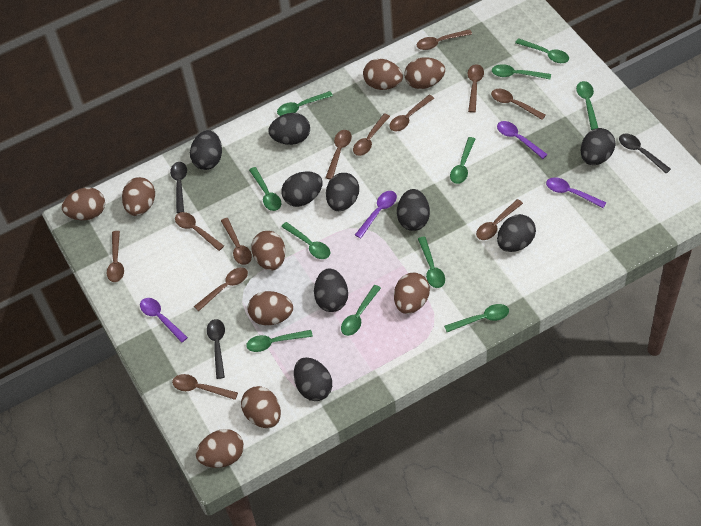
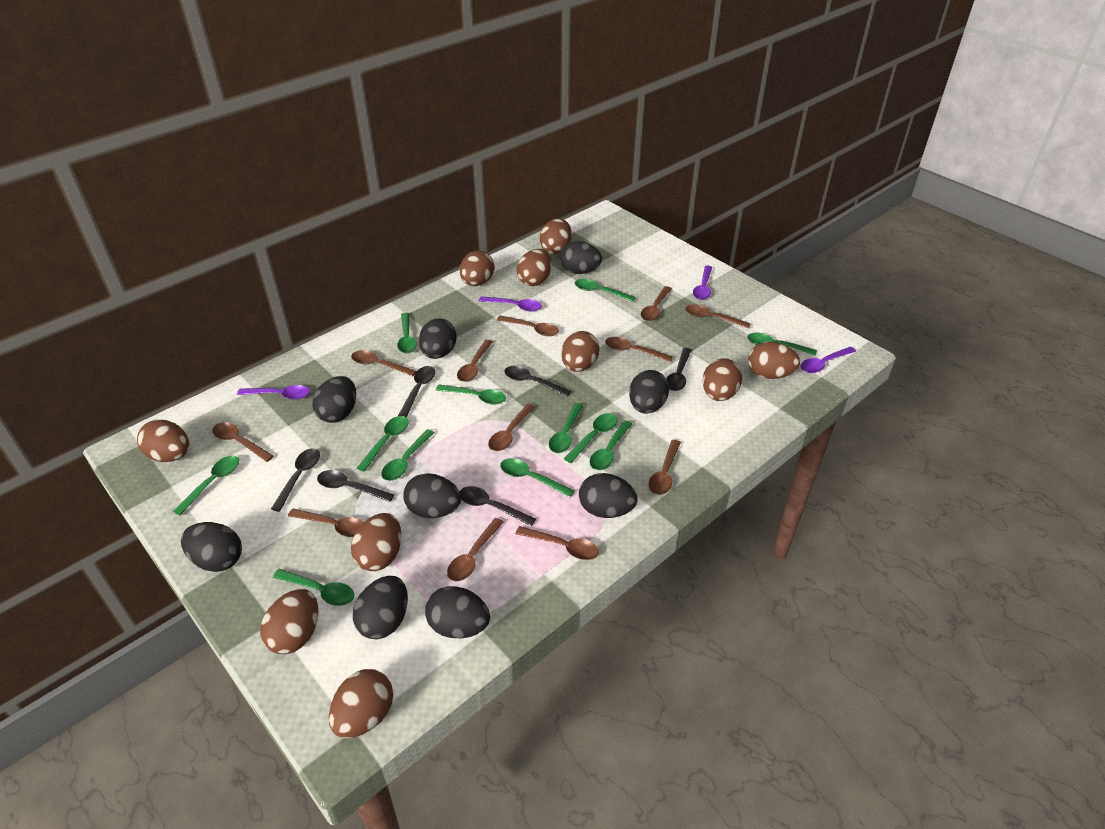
black spoon: [170,162,187,213] [207,319,225,379] [619,134,671,173] = 3 -> [271,448,320,512] [317,470,394,502] [398,366,435,418] [460,486,536,526] [504,366,571,396] [666,348,691,391] = 6
brown egg: [62,187,105,220] [122,177,155,216] [196,429,244,468] [241,386,281,428] [248,291,293,325] [251,231,286,270] [363,59,403,90] [394,273,430,314] [404,57,445,89] = 9 -> [137,420,189,462] [260,589,318,654] [329,669,393,738] [351,513,402,571] [460,250,494,286] [517,249,552,286] [540,218,572,254] [561,331,600,372] [703,358,742,401] [748,341,800,379] = 10
green spoon: [246,330,313,352] [249,167,281,211] [277,91,333,116] [281,222,330,259] [341,285,381,336] [418,236,445,288] [444,304,509,332] [450,137,475,184] [492,64,551,79] [515,38,569,63] [576,81,598,130] = 11 -> [173,456,239,515] [273,569,354,606] [357,416,409,472] [381,429,434,481] [397,313,417,353] [436,385,506,405] [500,458,575,497] [549,403,584,453] [564,413,617,463] [575,279,636,302] [590,420,632,470] [747,333,817,356] = 12

